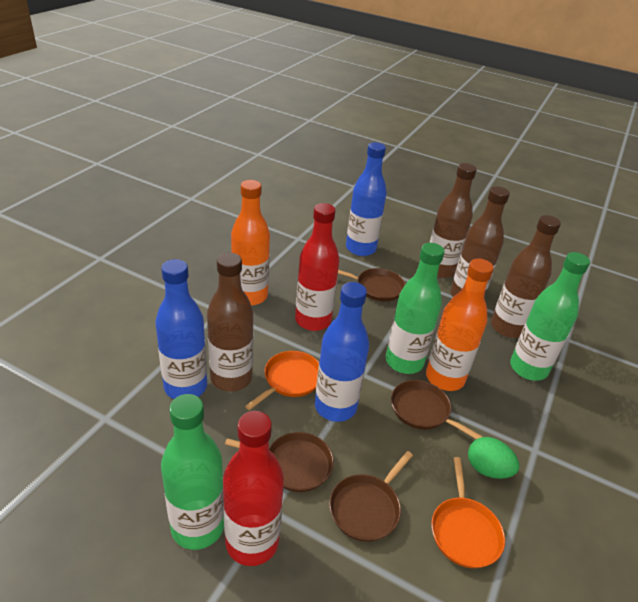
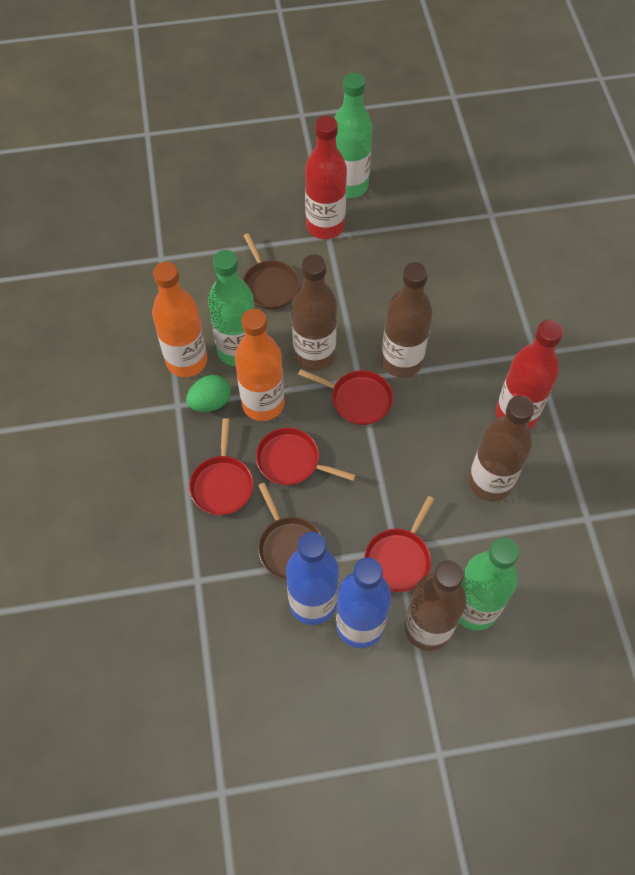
blue bottle: [155,259,207,399] [315,282,369,422] [346,142,387,256] = 3 -> [286,532,339,625] [336,558,391,648] = 2
brown pan: [225,432,334,492] [329,451,413,542] [338,268,405,301] [391,380,483,439] = 4 -> [243,233,300,309] [258,483,322,580] = 2
orange pan: [245,351,319,410] [432,457,505,568] = 2 -> none = 0
red pan: none = 0 -> [189,418,253,515] [256,427,356,485] [298,369,393,425] [364,496,435,592] = 4

